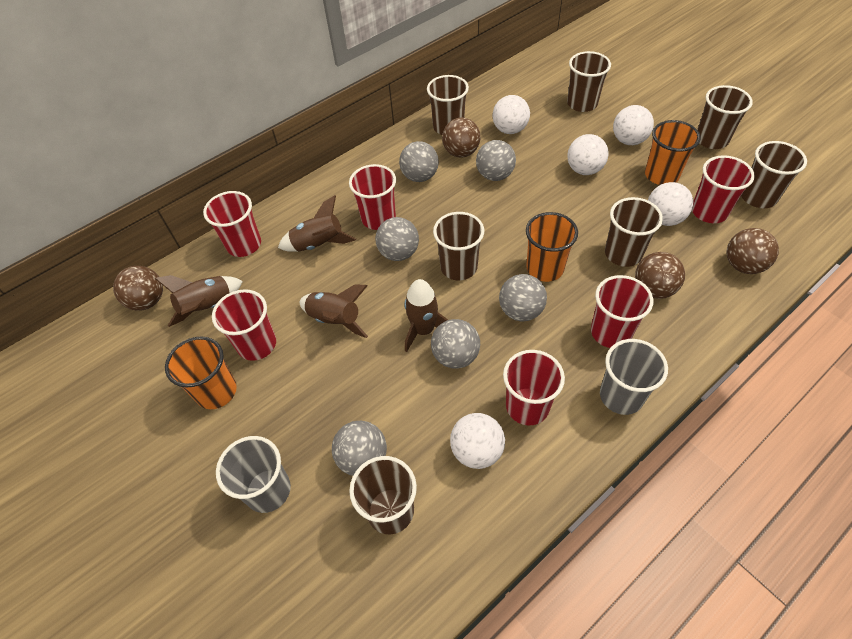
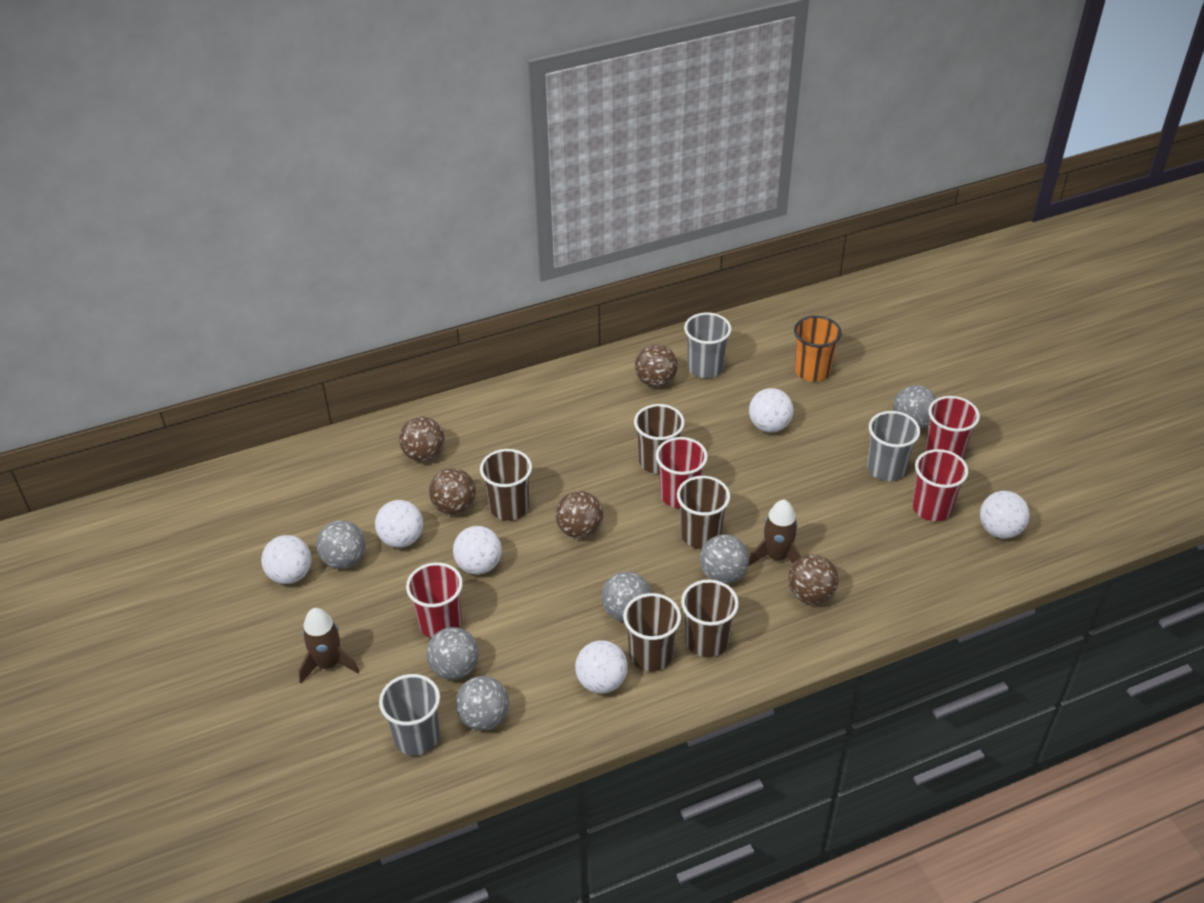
brown ball: [113,266,163,311] [442,118,481,158] [635,252,685,299] [727,228,779,274] = 4 -> [399,417,445,462] [429,468,476,515] [556,491,603,539] [635,344,678,387] [788,554,839,604] = 5
brown cup: [349,456,417,534] [427,75,469,135] [433,212,484,280] [567,51,611,112] [605,197,663,267] [697,85,753,149] [741,141,807,208] = 7 -> [480,449,532,521] [623,593,681,671] [634,404,685,474] [677,476,730,549] [681,580,739,657] = 5
brown rocket: [155,275,243,327] [278,195,356,252] [299,285,368,338] [404,279,448,352] = 4 -> [299,608,359,683] [748,500,801,566] = 2
grey cup: [216,436,291,513] [600,339,668,415] = 2 -> [379,674,440,756] [684,313,731,378] [867,411,920,481] = 3
orange cup: [165,336,237,409] [526,212,578,282] [645,120,701,185] = 3 -> [794,316,842,382] = 1
red cup: [203,191,261,257] [212,289,276,361] [349,164,396,230] [503,350,565,425] [591,275,653,348] [692,155,755,223] = 6 -> [406,562,463,638] [656,437,708,508] [912,449,968,521] [925,396,980,459] = 4
white ball: [450,413,505,469] [493,95,530,134] [567,134,609,175] [613,105,654,145] [648,182,693,226] = 5 -> [261,535,311,584] [375,500,423,548] [453,526,502,574] [575,640,628,693] [749,388,793,432] [980,491,1030,539] = 6

